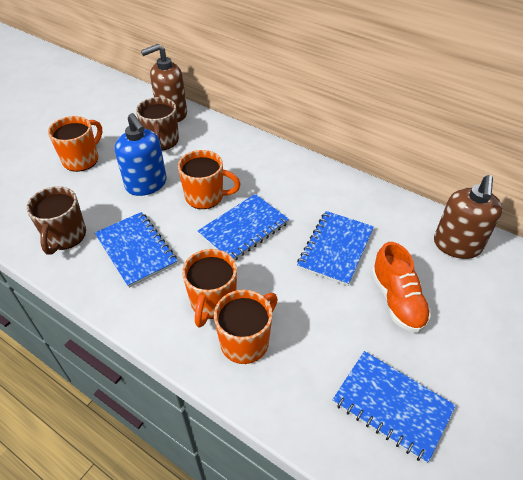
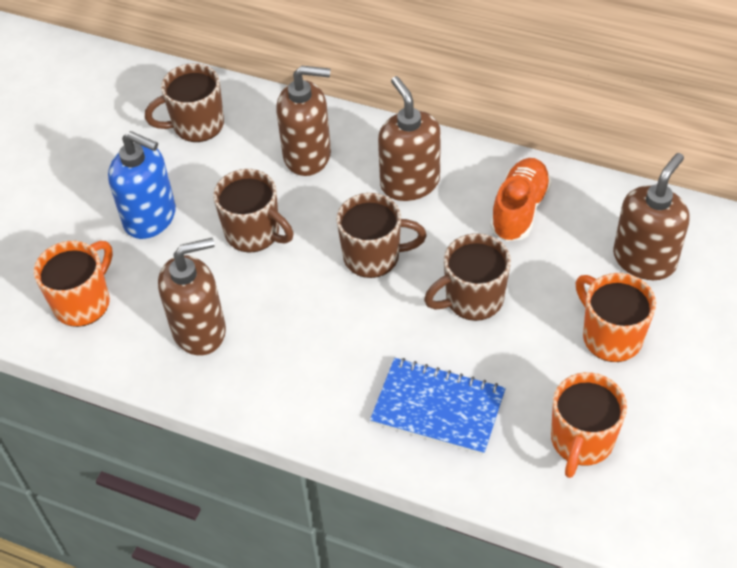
blue notebook: [95,212,177,288] [198,194,289,260] [297,211,374,286] [332,351,456,463] = 4 -> [370,358,506,455] = 1
brown mug: [26,186,86,254] [136,97,179,150] = 2 -> [145,63,224,142] [213,169,293,253] [336,193,427,278] [424,233,511,321] = 4
brown soap dispenser: [141,44,187,122] [434,175,503,259] = 2 -> [158,238,226,355] [276,65,331,176] [378,76,441,201] [613,153,689,280] = 4
orange mug: [48,116,103,172] [178,150,241,209] [182,249,237,328] [214,290,278,364] = 4 -> [34,241,113,327] [551,372,627,478] [576,273,656,362] = 3

